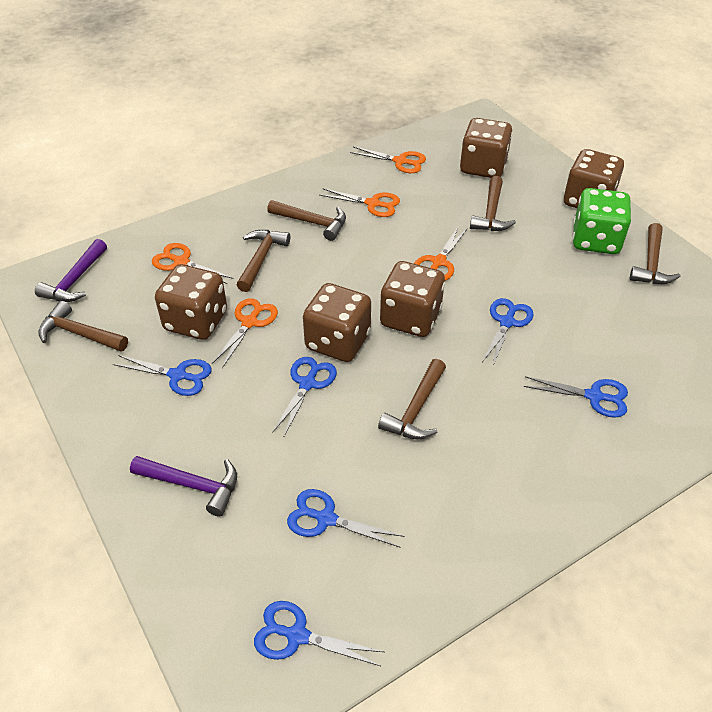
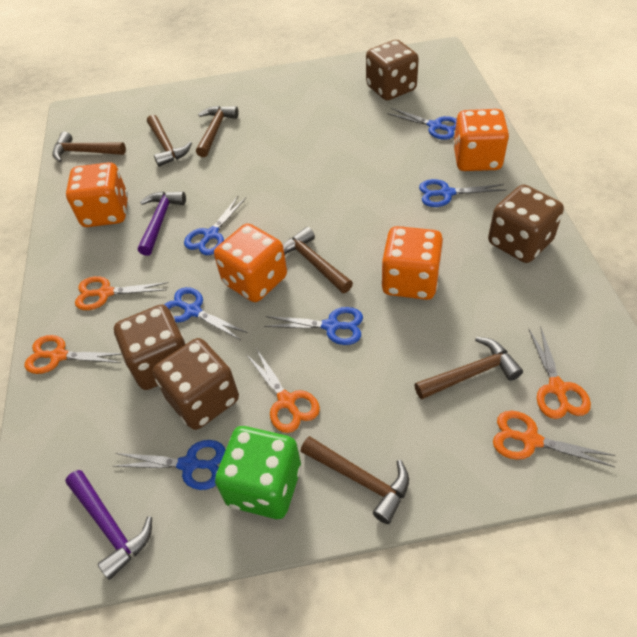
brown dice: [155,264,227,340] [303,283,371,362] [380,261,445,337] [460,118,513,178] [564,149,624,208] = 5 -> [114,304,185,390] [153,338,239,430] [366,40,419,100] [488,184,564,263] = 4
orange dice: none = 0 -> [66,162,128,227] [214,223,287,302] [381,226,443,300] [453,109,509,171] = 4

